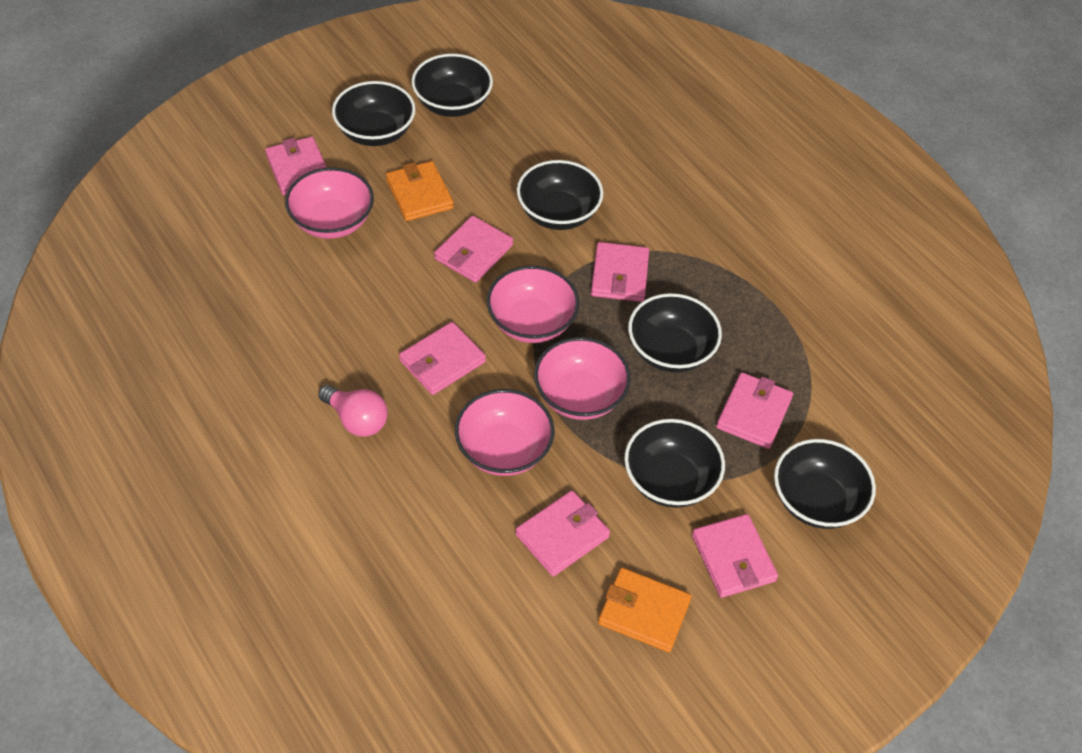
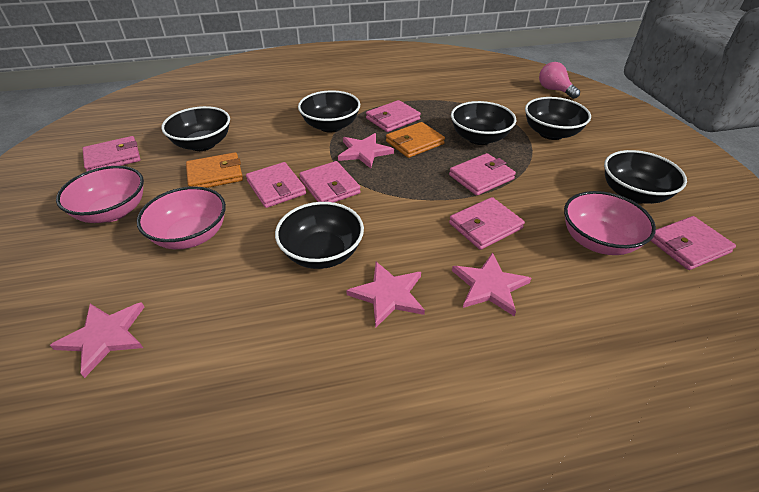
pink bowl: [285,167,374,239] [455,389,554,476] [487,266,579,343] [534,337,631,420] = 4 -> [56,166,144,223] [137,186,226,249] [564,191,656,255] = 3
pink star: none = 0 -> [50,302,144,378] [338,133,394,168] [346,262,425,328] [452,253,531,317] = 4

